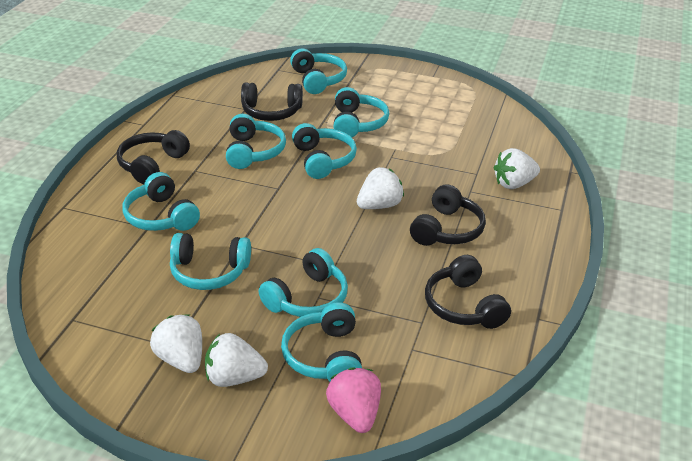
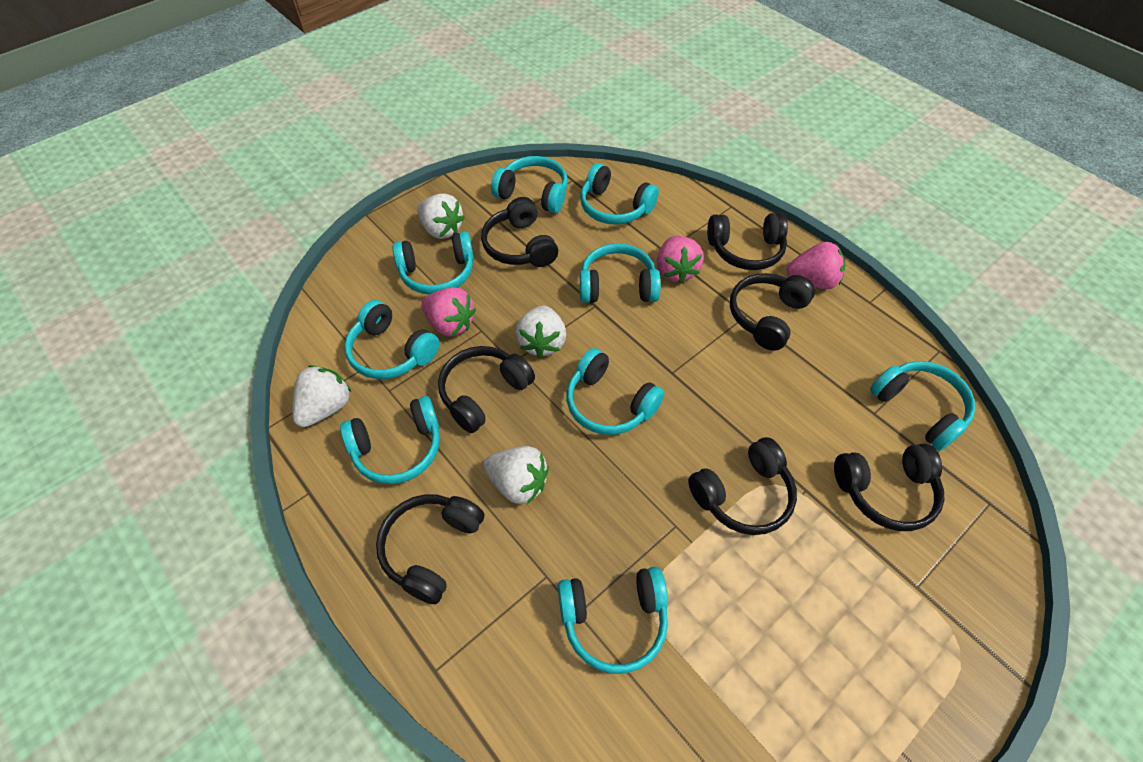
black headphones: [117,130,190,184] [241,82,303,121] [410,184,486,246] [425,255,511,329] = 4 -> [376,494,484,604] [438,346,535,433] [481,197,558,267] [688,437,797,535] [707,213,788,270] [730,273,815,351] [834,444,945,531] = 7
pink strawberry: [326,367,381,433] = 1 -> [421,287,476,336] [657,236,704,284] [786,242,845,289] = 3
turquoise headphones: [123,172,200,231] [170,233,251,290] [226,114,286,169] [259,248,348,317] [281,302,362,382] [290,49,347,94] [292,123,357,179] [333,87,389,137] = 8 -> [340,396,440,484] [344,300,440,379] [393,231,474,295] [491,156,568,213] [558,567,668,674] [566,348,664,435] [580,163,659,225] [580,243,661,303] [870,361,975,451] = 9

